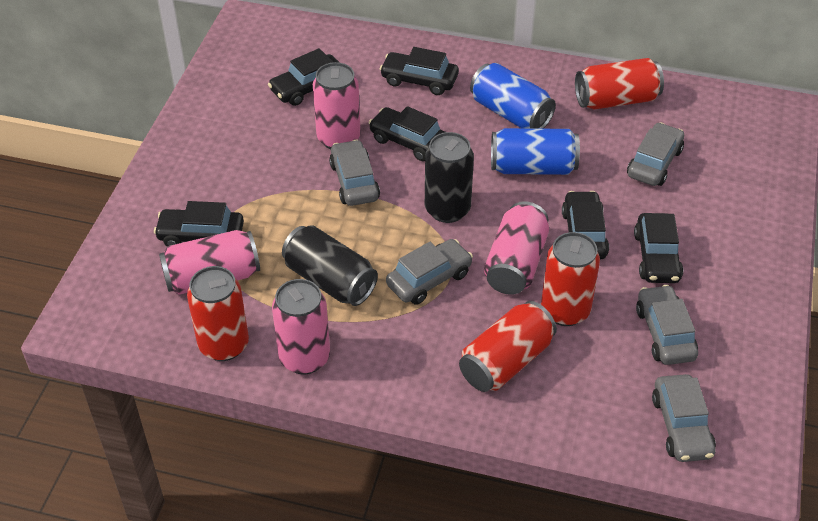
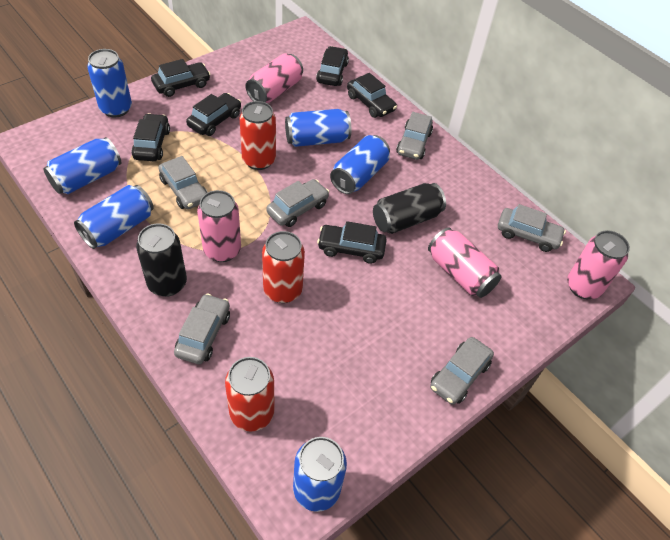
blue can: [470,63,556,129] [491,128,580,175] = 2 -> [43,137,122,194] [74,185,154,249] [87,49,132,117] [285,109,351,147] [293,437,347,512] [330,135,390,194] = 6
grey car: [329,140,380,206] [386,239,473,305] [627,122,684,186] [636,285,698,365] [652,374,716,462] = 5 -> [158,156,208,209] [174,293,230,364] [266,179,329,227] [396,112,433,160] [430,337,494,405] [498,204,566,252] = 6
red can: [187,266,249,361] [459,301,557,392] [541,232,600,326] [575,58,664,109] = 4 -> [225,357,274,432] [240,101,276,170] [262,231,305,303] = 3

